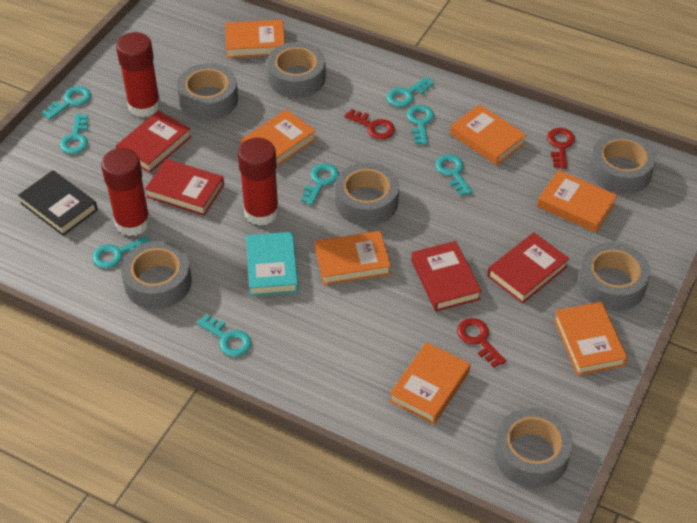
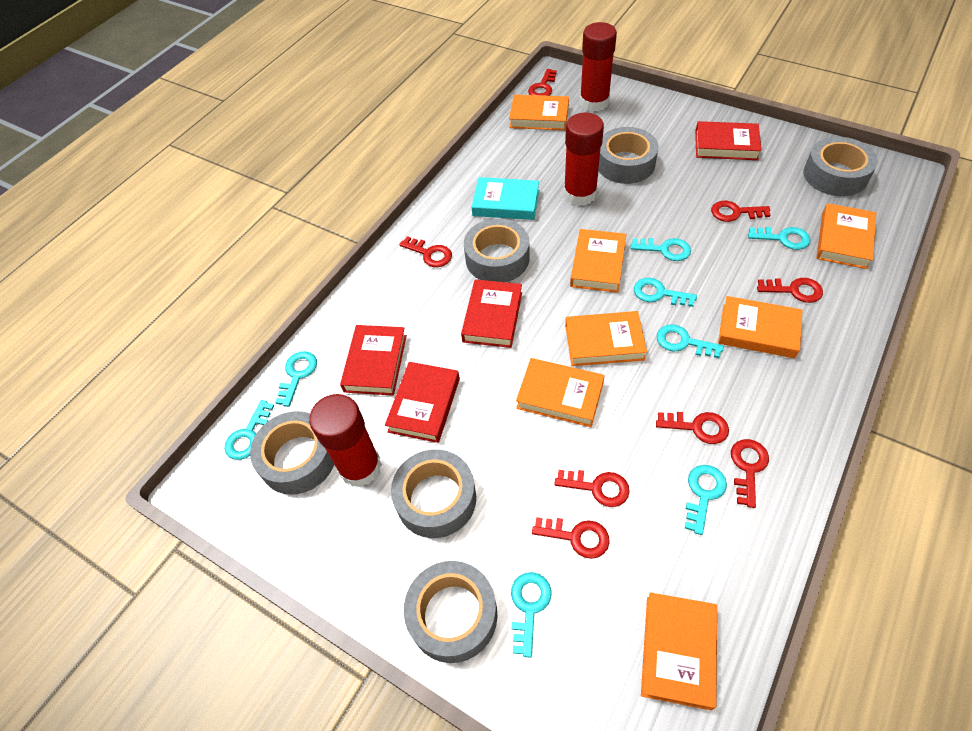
black book: [18,170,98,236] = 1 -> none = 0
grey tape: [121,241,192,309] [177,63,238,120] [267,42,326,98] [335,162,399,226] [494,408,573,488] [578,243,650,311] [589,133,656,194] = 7 -> [250,411,334,495] [391,449,476,538] [404,561,497,663] [464,218,530,282] [598,127,659,184] [803,137,878,196] = 6
red key: [344,109,395,140] [457,318,506,368] [547,128,575,169] = 3 -> [399,236,452,267] [528,69,557,96] [532,517,610,559] [554,470,630,507] [656,412,729,444] [711,201,771,222] [731,439,769,508] [757,278,823,303] = 8

